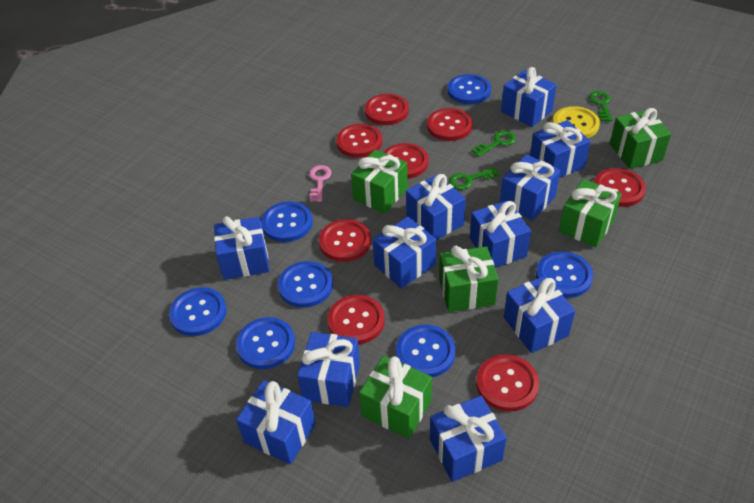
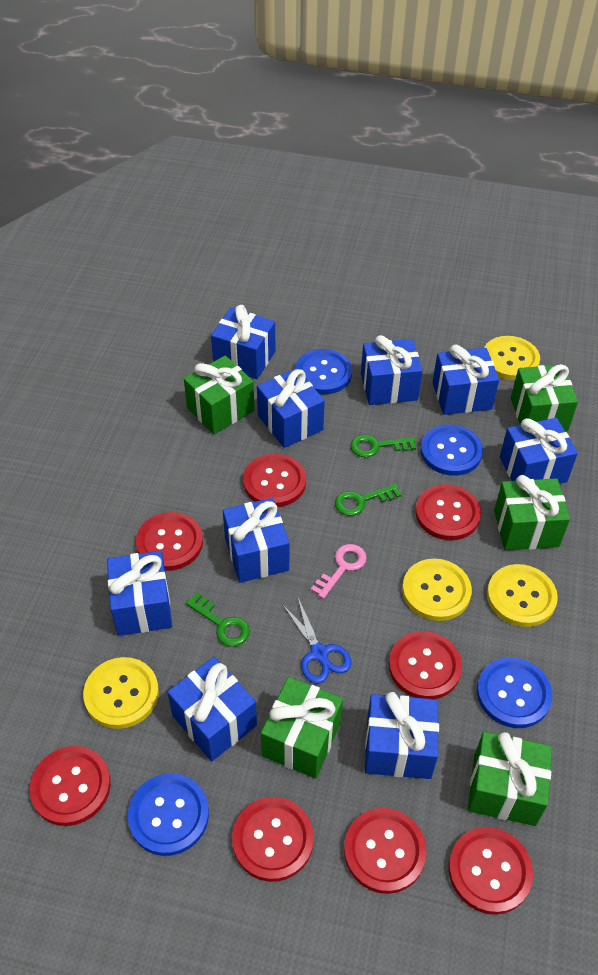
blue button: [169,287,227,336] [236,317,295,369] [261,202,313,242] [278,261,333,308] [396,325,456,377] [448,74,491,104] [536,252,593,298] = 7 -> [128,773,209,856] [295,349,352,394] [420,424,483,476] [477,657,552,728] = 4
blue gift: [214,216,269,280] [236,380,316,464] [297,332,360,407] [373,217,436,289] [406,174,466,240] [430,396,507,482] [470,200,531,268] [500,154,560,221] [501,67,557,127] [504,275,575,353] [530,120,591,178] = 11 -> [107,551,172,636] [167,657,257,761] [211,305,275,379] [223,498,289,583] [257,368,325,448] [361,335,423,405] [365,692,439,779] [432,345,499,415] [500,418,578,484] = 9
blue scissors: none = 0 -> [282,598,352,684] = 1
yellow button: [553,106,600,138] = 1 -> [83,657,159,729] [402,559,472,621] [484,336,540,380] [487,564,558,627] = 4

